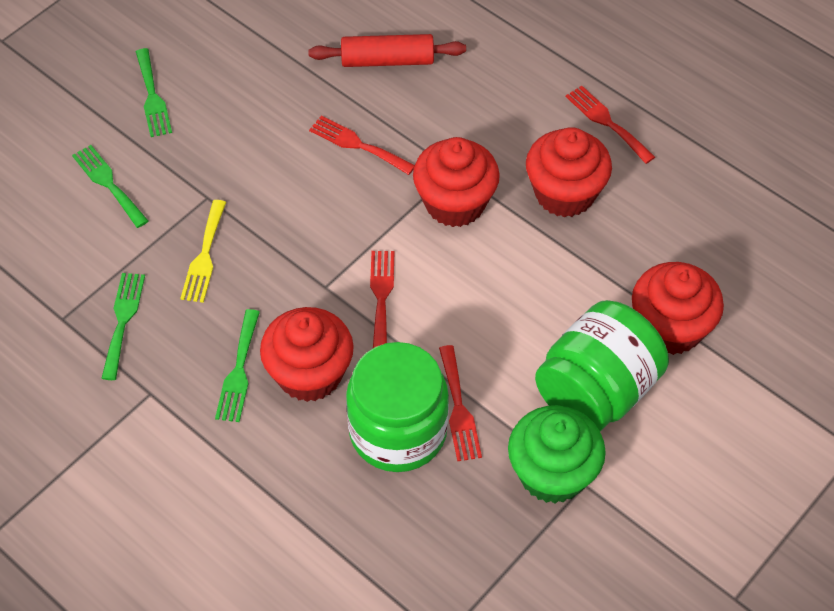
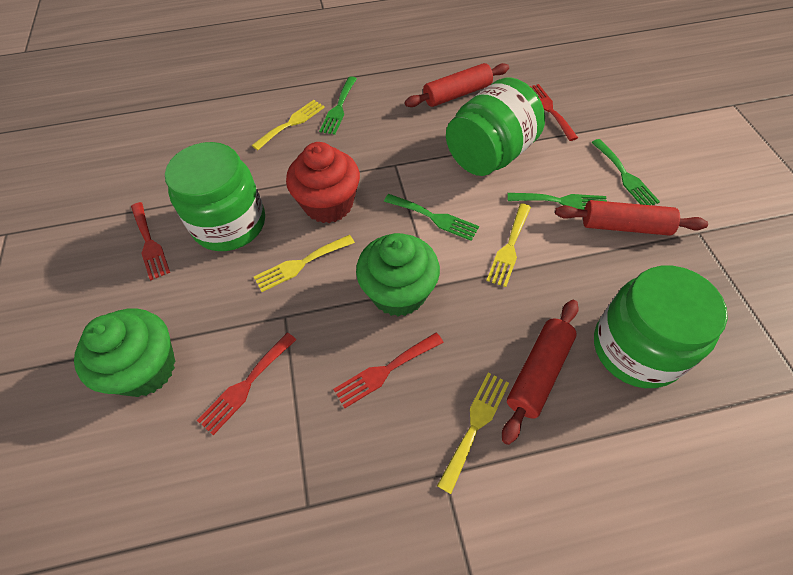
green cupcake: [508,405,606,503] = 1 -> [74,308,175,397] [356,233,440,317] = 2
green jar: [346,342,449,472] [535,300,669,432] = 2 -> [165,142,265,251] [446,78,545,176] [594,266,728,388] = 3
red cupcake: [260,307,354,402] [413,137,500,227] [526,127,612,217] [632,262,724,355] = 4 -> [286,142,360,223] = 1
red rolling pin: [308,34,466,67] = 1 -> [405,63,509,107] [502,300,579,445] [555,200,708,236] = 3
yellow fork: [180,200,226,303] = 1 -> [252,100,325,150] [254,235,355,292] [437,373,509,494] [486,203,531,287] = 4

